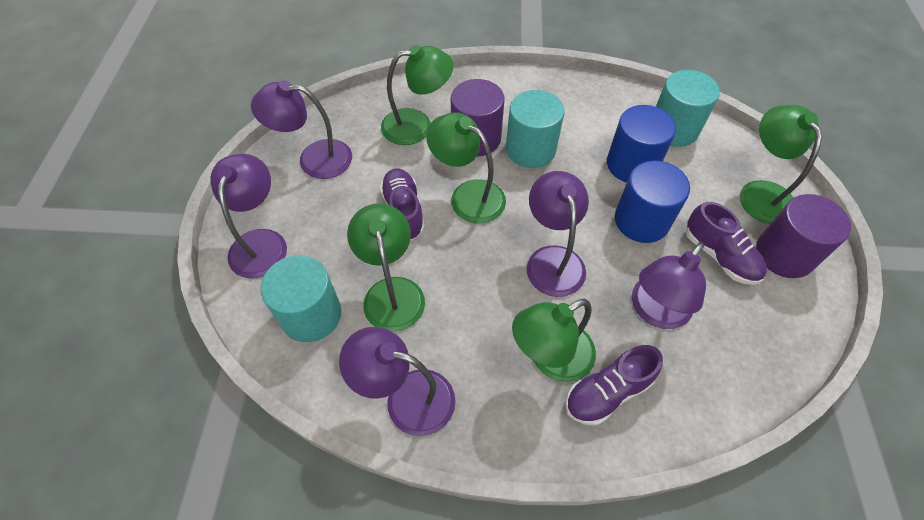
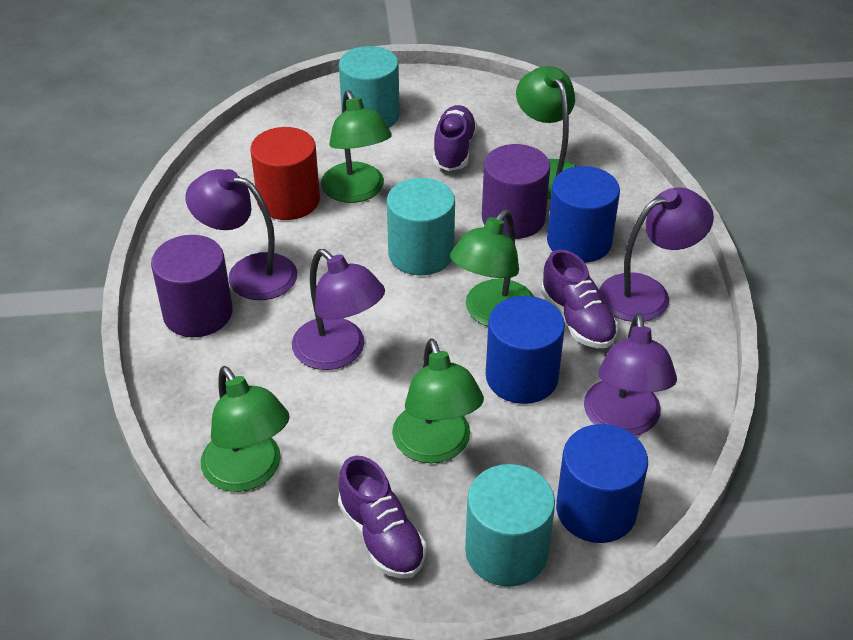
blue cylinder: [607,105,676,182] [615,161,690,243] = 2 -> [486,296,565,404] [547,166,620,263] [556,424,648,543] = 3
purple lamp: [210,154,287,279] [251,80,352,179] [339,327,455,436] [527,171,589,297] [632,242,706,329] = 5 -> [185,169,297,300] [292,249,385,370] [584,313,677,436] [599,187,714,322] = 4
red cylinder: none = 0 -> [250,127,320,220] = 1

